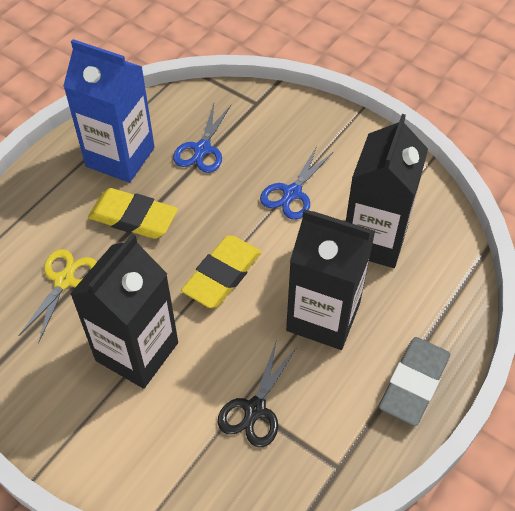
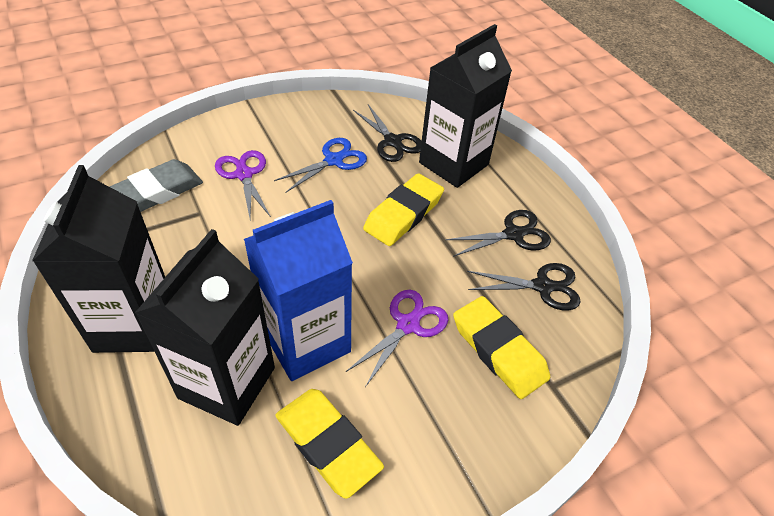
black scissors: [218,342,297,447] = 1 -> [353,104,422,162] [445,210,551,257] [467,263,581,311] = 3
blue scissors: [173,104,231,173] [260,146,333,220] = 2 -> [274,138,367,193] = 1
purple scissors: none = 0 -> [215,150,271,218] [346,290,448,387] = 2
yellow eraser: [88,188,178,239] [181,235,261,308] = 2 -> [275,389,384,499] [363,173,444,246] [453,296,550,399] = 3
yellow scissors: [19,249,97,344] = 1 -> none = 0

